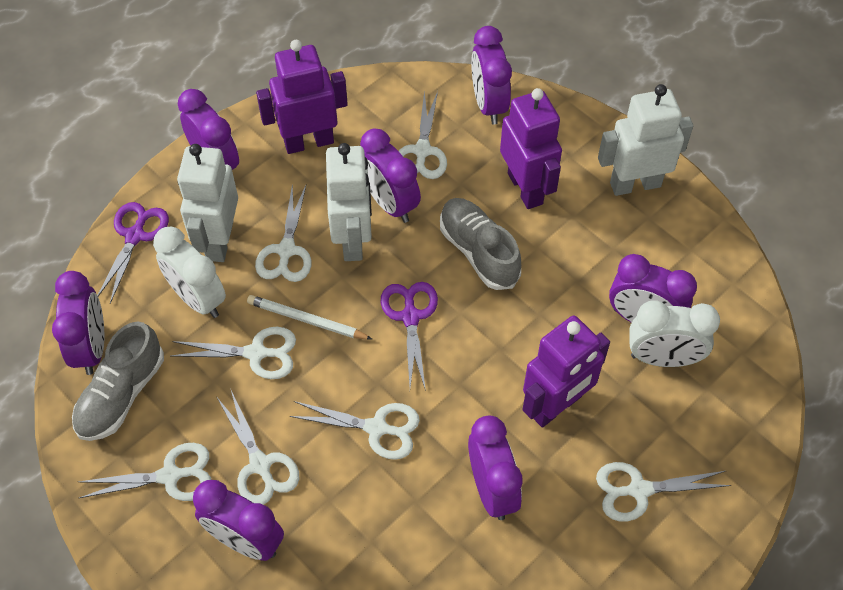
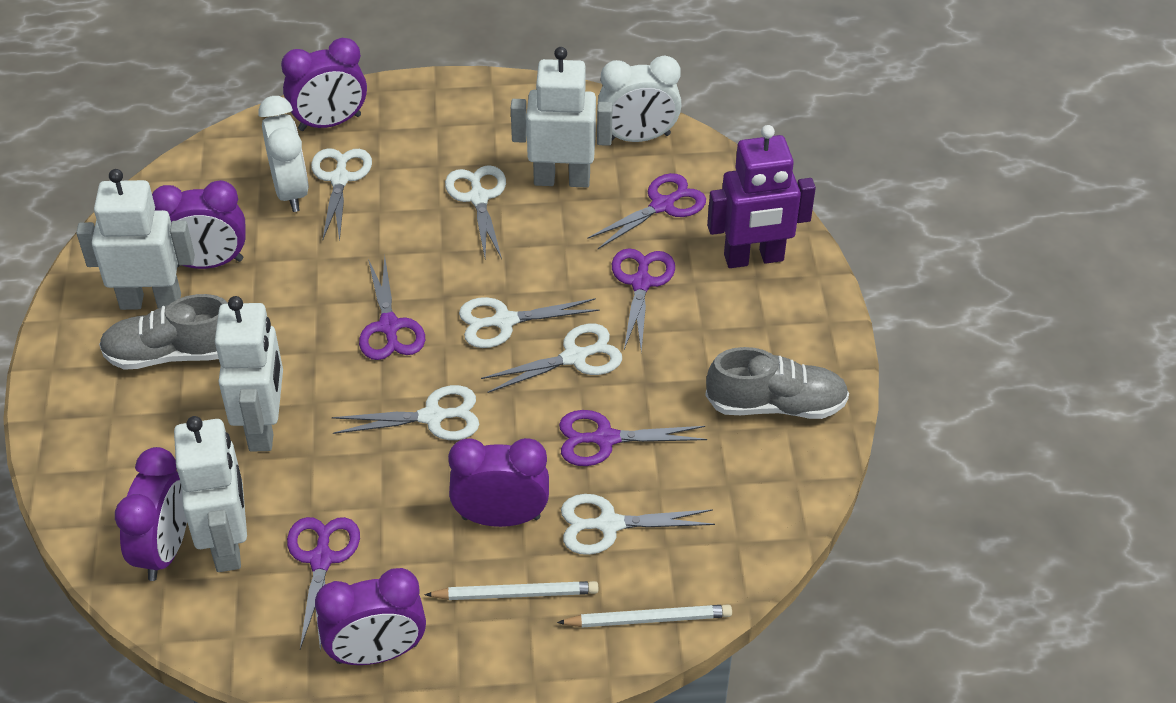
purple clock: [52,271,104,375] [178,89,239,170] [193,480,284,561] [360,128,421,223] [468,416,523,520] [471,26,512,125] [609,254,697,323] = 7 -> [115,447,187,581] [152,180,246,269] [281,38,367,131] [315,568,426,665] [448,438,549,527] = 5
purple robot: [256,40,348,154] [500,88,562,209] [522,315,610,427] = 3 -> [707,125,816,268] = 1
purple scissors: [97,202,169,304] [381,282,438,391] = 2 -> [287,517,360,651] [359,256,425,360] [559,410,707,466] [587,173,706,249] [612,248,675,352] = 5
white pencil: [247,295,372,340] = 1 -> [425,581,598,600] [557,604,732,627] = 2
white robot: [177,144,238,262] [326,143,372,261] [598,84,693,196] = 3 -> [76,169,195,310] [174,416,247,572] [215,296,283,452] [511,47,613,187] = 4
white scissors: [79,443,211,501] [171,327,296,379] [216,388,299,505] [255,183,311,282] [290,401,420,460] [399,90,447,179] [596,462,731,522] = 7 -> [311,148,372,242] [332,385,479,440] [445,165,506,259] [459,297,600,348] [481,324,622,393] [561,494,715,555] = 6

